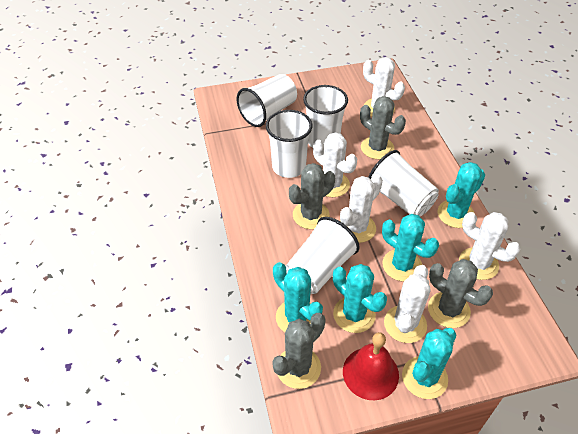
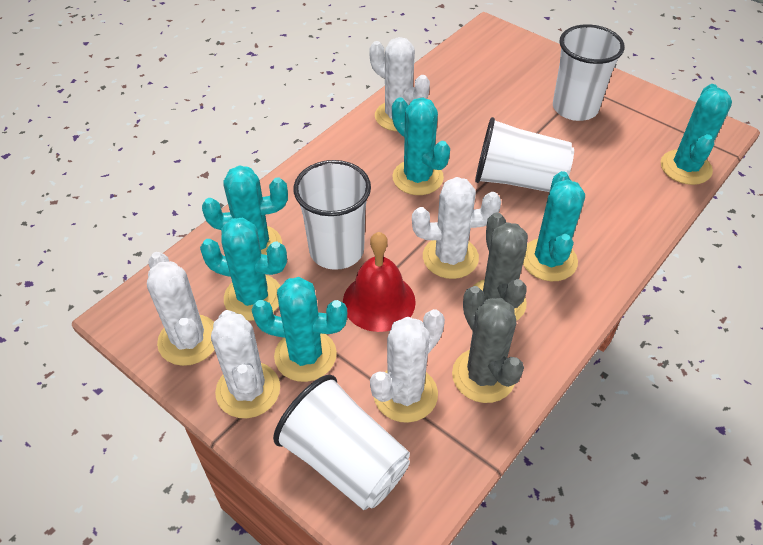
grey cactus: [272,313,326,389] [289,163,335,229] [360,96,406,159] [428,259,493,328] = 4 -> [452,286,524,403] [474,212,528,321] = 2
turquoise cactus: [273,262,323,332] [333,264,387,333] [382,214,439,281] [402,328,457,399] [438,162,485,228] = 5 -> [200,218,287,321] [202,166,288,255] [252,277,347,382] [392,97,450,195] [523,171,585,281] [661,84,732,185] = 6
white cup: [237,74,297,127] [266,110,312,178] [286,217,360,294] [303,85,348,148] [368,150,439,217] = 5 -> [273,375,410,510] [293,160,371,270] [475,117,574,192] [553,24,624,121] = 4

